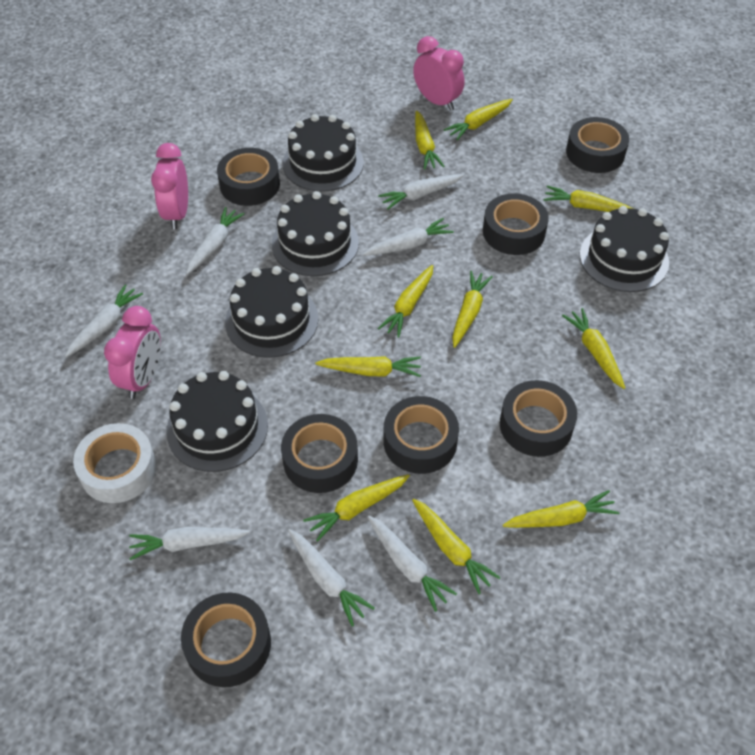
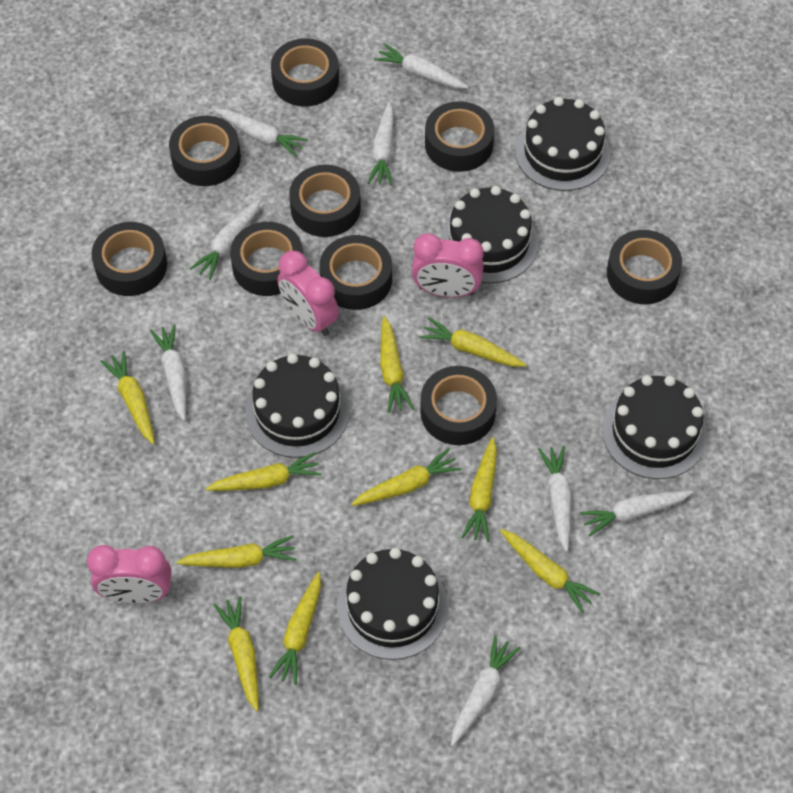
black tape: [181,592,271,687] [217,148,280,206] [281,414,358,493] [384,396,459,474] [483,193,549,255] [500,380,577,457] [566,117,629,173] = 7 -> [91,222,167,296] [169,116,241,186] [230,222,303,296] [271,38,339,107] [289,165,361,237] [320,235,392,310] [420,366,497,445] [425,101,494,172] [607,230,682,304] = 9
white carrot: [65,284,143,357] [129,527,250,560] [186,207,244,274] [288,529,375,627] [363,218,453,256] [368,516,457,612] [378,174,464,210] = 7 -> [150,324,186,421] [190,199,261,280] [214,109,308,157] [367,102,393,185] [374,44,468,89] [451,635,521,746] [538,446,572,552] [580,491,693,536] = 8
white tape: [73,423,157,503] = 1 -> none = 0

